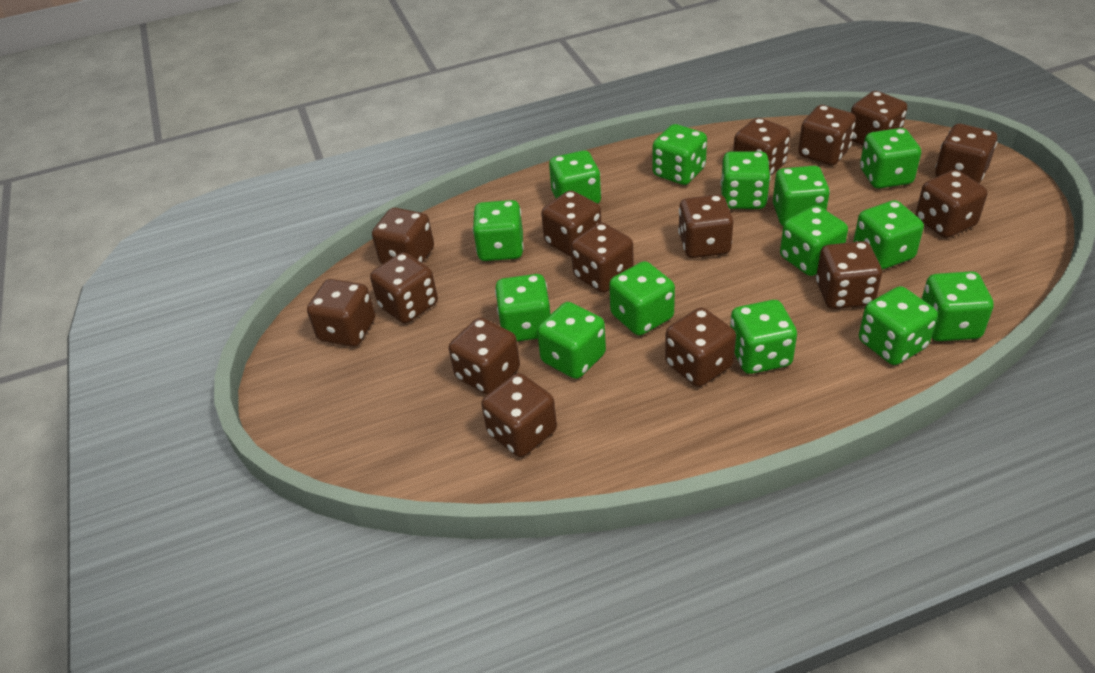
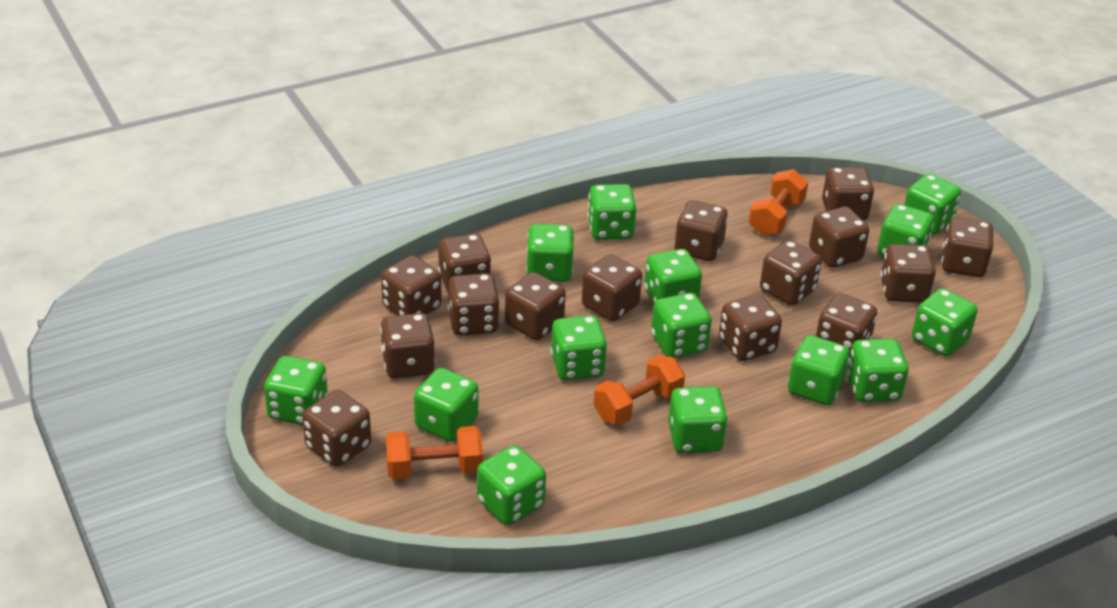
orange dumbbell: none = 0 -> [386,426,483,479] [594,355,685,425] [749,169,808,236] = 3

